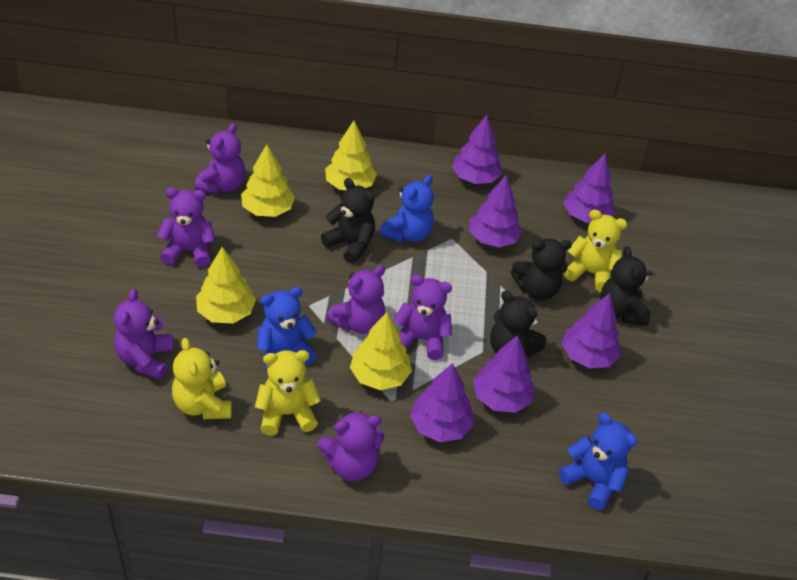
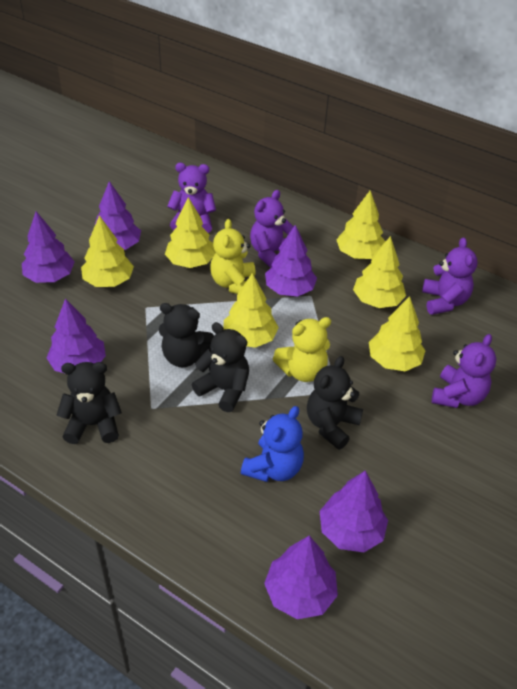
blue teddy bear: [257,287,317,372] [380,175,434,243] [559,413,638,510] = 3 -> [241,406,304,482] = 1
purple teddy bear: [114,289,174,380] [157,188,215,267] [195,123,245,194] [318,410,384,481] [327,265,385,334] [393,275,452,360] = 6 -> [167,163,216,233] [250,190,294,268] [422,237,478,315] [432,334,496,408] = 4
yellow teddy bear: [172,338,232,419] [255,350,321,436] [564,209,627,292] = 3 -> [210,219,256,294] [273,317,331,382] = 2
yellow tree: [196,247,256,323] [241,144,295,217] [325,121,377,190] [350,312,412,390] = 4 -> [81,215,134,287] [165,197,216,268] [224,273,279,348] [336,190,385,259] [353,236,406,308] [369,296,425,371] = 6

